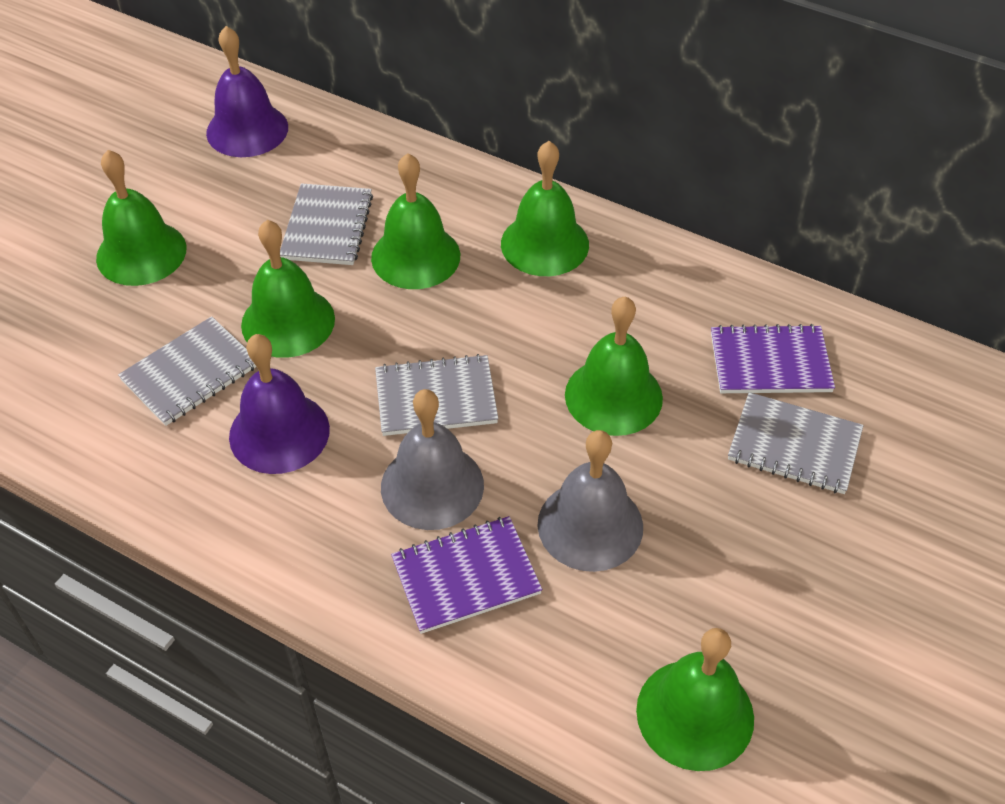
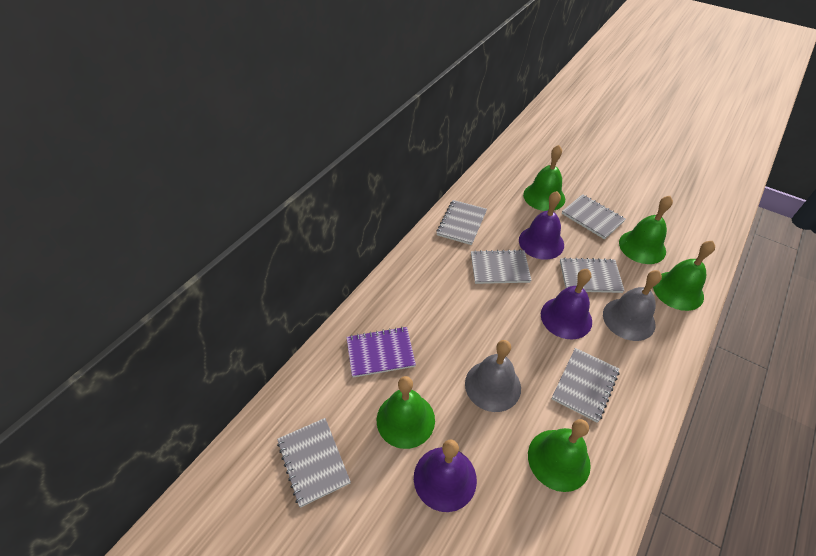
green bell: [96,150,186,286] [241,220,335,358] [371,153,460,289] [501,141,589,276] [565,296,663,436] [636,628,754,771] = 6 -> [377,376,435,449] [523,145,565,211] [528,419,591,492] [619,196,673,264] [653,241,715,311] = 5
grey notebook: [118,316,256,426] [280,183,373,265] [375,354,498,436] [728,392,864,494] = 4 -> [277,418,351,507] [436,200,487,245] [471,249,532,284] [552,348,619,423] [560,258,625,293] [562,194,626,240] = 6
purple bell: [206,26,288,157] [229,334,330,474] = 2 -> [414,440,477,512] [519,191,564,260] [541,269,592,339] = 3
purple notebook: [391,516,542,634] [711,324,835,393] = 2 -> [346,327,416,378] = 1

